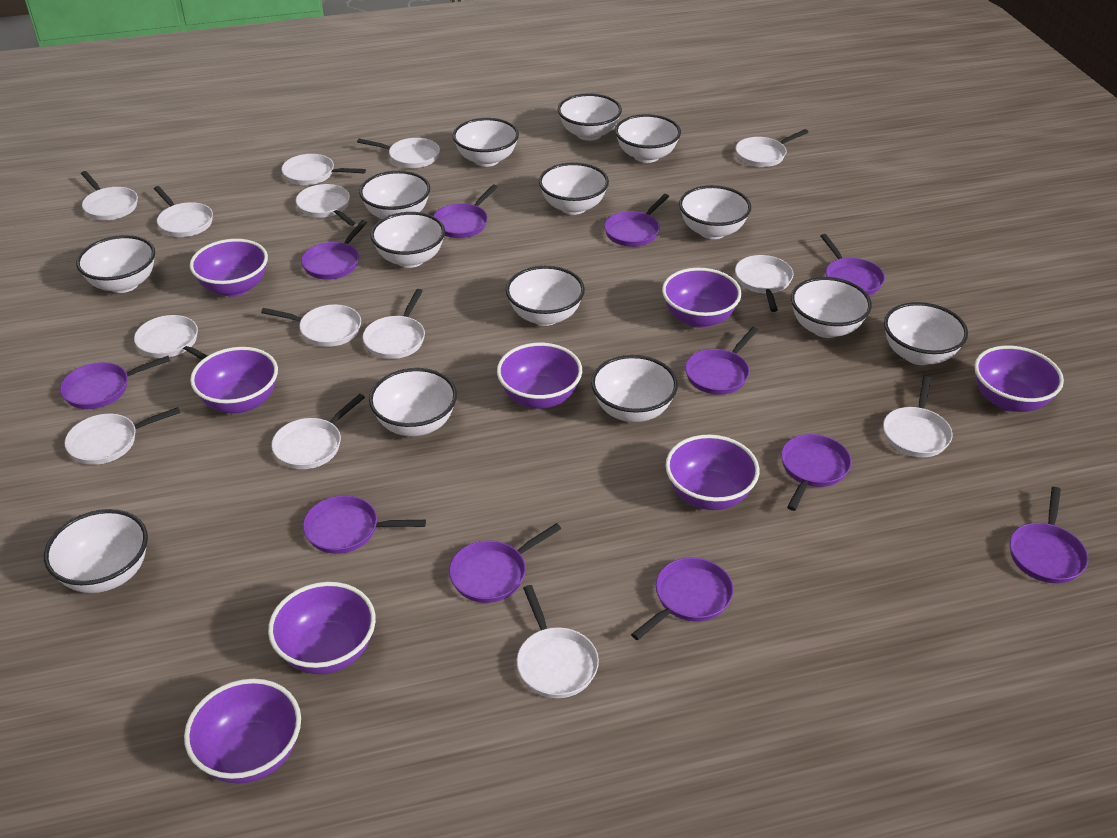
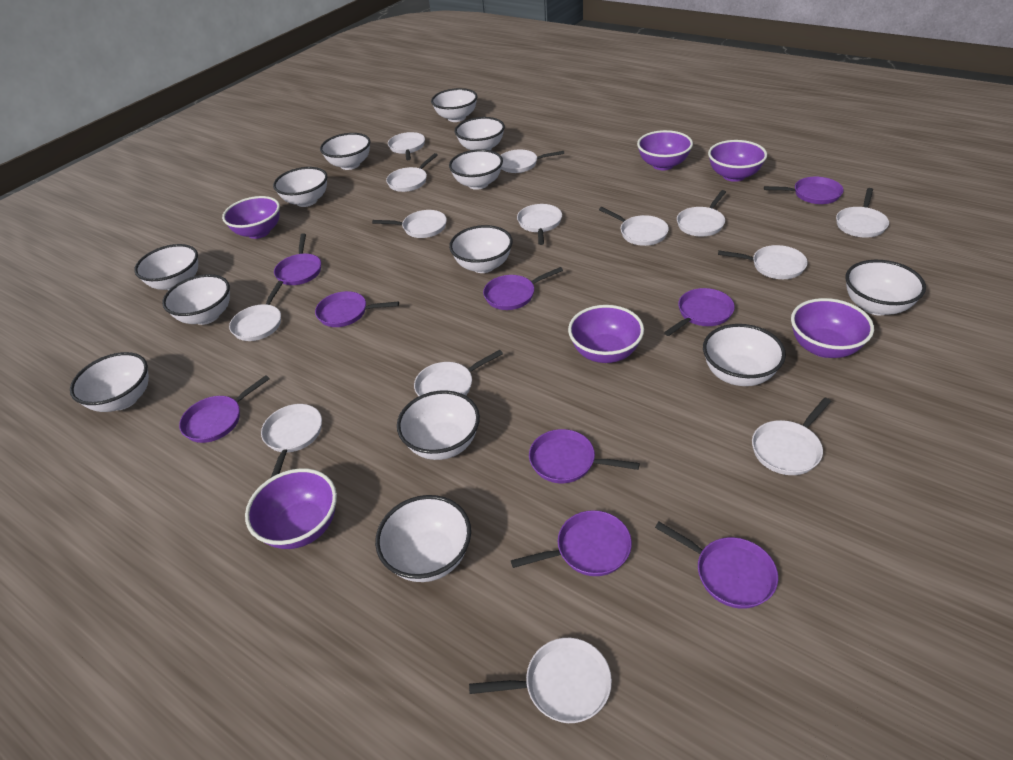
purple bowl: [184,679,301,784] [190,239,268,297] [190,347,278,413] [268,582,376,674] [497,343,582,409] [662,268,742,328] [665,435,759,510] [974,346,1064,412] = 8 -> [222,196,280,239] [245,468,337,549] [568,305,644,363] [637,130,693,170] [708,140,767,182] [791,298,874,358] = 6
purple pan: [60,356,170,409] [301,220,367,280] [303,496,426,554] [434,185,498,238] [449,523,561,603] [604,194,669,247] [631,558,734,640] [685,327,758,395] [781,434,852,511] [821,234,885,295] [1010,487,1088,584] = 11 -> [179,375,270,443] [274,233,321,285] [315,291,399,327] [483,267,563,310] [511,510,632,576] [529,429,640,483] [655,522,778,609] [664,288,735,336] [764,177,844,204] = 9
white bowl: [44,509,148,593] [76,235,155,293] [359,171,430,219] [369,368,457,436] [370,212,445,268] [453,118,519,167] [506,266,585,326] [539,162,609,215] [558,93,622,141] [591,355,678,422] [615,114,681,163] [679,185,751,239] [791,277,872,338] [884,302,968,365] = 14 -> [70,352,149,412] [134,244,198,290] [162,274,230,325] [273,167,327,207] [320,133,370,170] [375,495,471,582] [397,390,480,460] [431,88,477,122] [449,149,503,190] [449,225,513,273] [455,117,505,150] [703,324,786,386] [845,260,926,315] = 13

